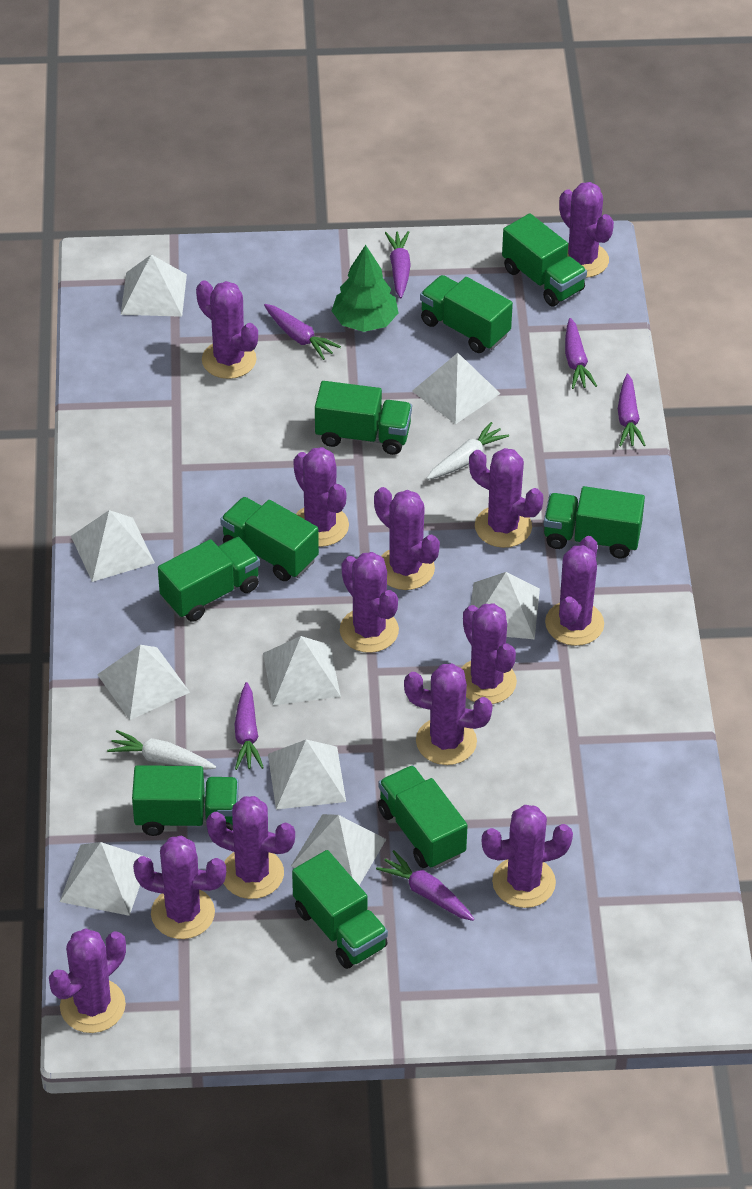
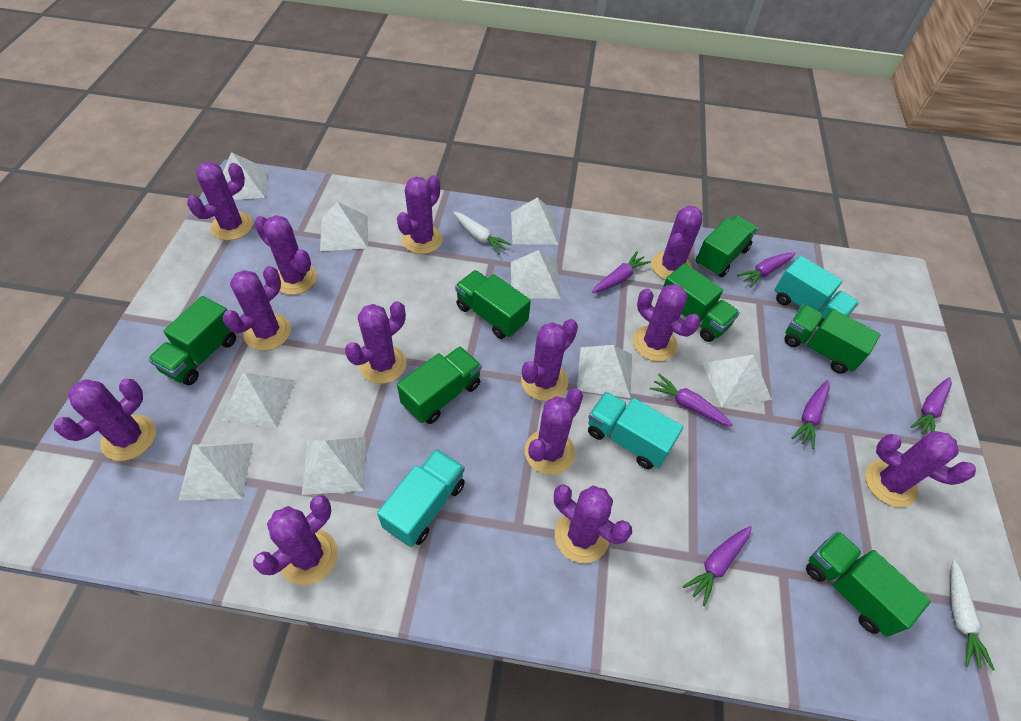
green tree: [332,245,398,332] = 1 -> none = 0
green truck: [132,765,239,836] [158,537,260,622] [220,497,319,581] [292,850,388,969] [315,381,412,455] [378,765,468,869] [420,275,513,353] [502,213,587,306] [544,486,645,558] = 9 -> [148,296,236,385] [397,346,481,424] [455,270,531,339] [663,263,740,342] [696,215,758,277] [784,305,880,373] [806,531,931,637] = 7
turquoise truck: none = 0 -> [377,449,465,547] [588,392,683,469] [775,256,859,327] = 3

